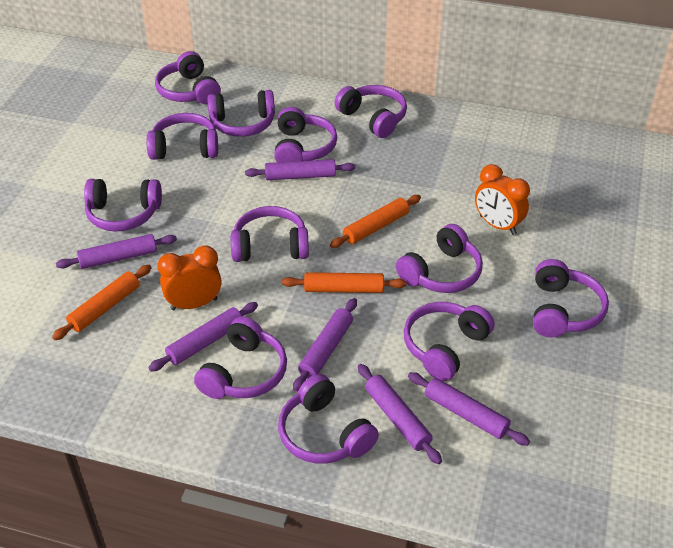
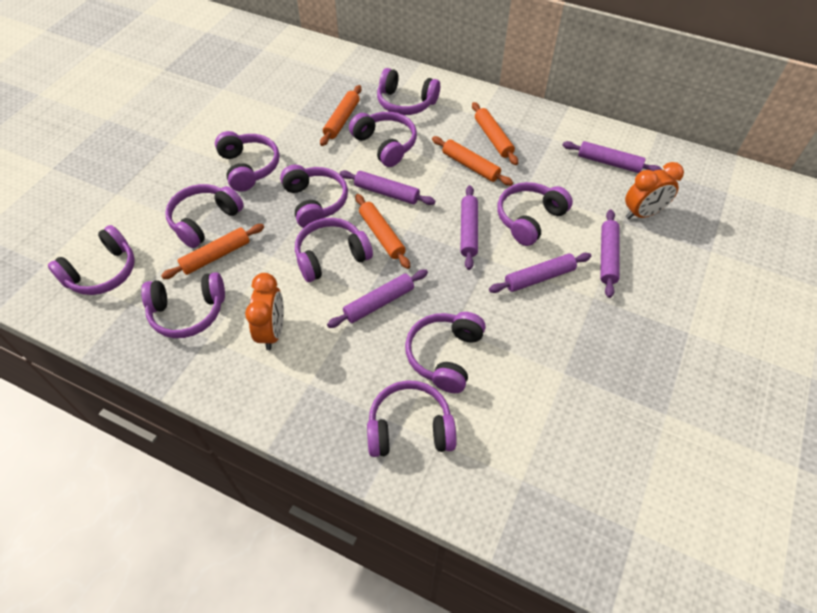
orange rolling pin: [52,265,152,340] [282,272,406,293] [330,195,421,248] = 3 -> [161,224,264,279] [320,85,362,146] [355,194,410,269] [432,136,513,186] [472,102,518,165] = 5
purple headphones: [84,179,162,231] [147,113,218,160] [155,51,221,105] [194,316,287,399] [207,90,275,137] [231,206,309,262] [274,107,337,162] [278,374,379,464] [335,85,407,138] [396,224,483,293] [404,302,494,381] [533,259,609,338] = 12 -> [48,225,135,295] [141,272,225,338] [165,184,244,248] [215,131,280,192] [280,165,348,228] [295,218,373,282] [349,112,417,167] [367,380,457,457] [377,68,440,115] [405,312,486,393] [497,182,573,246] = 11

